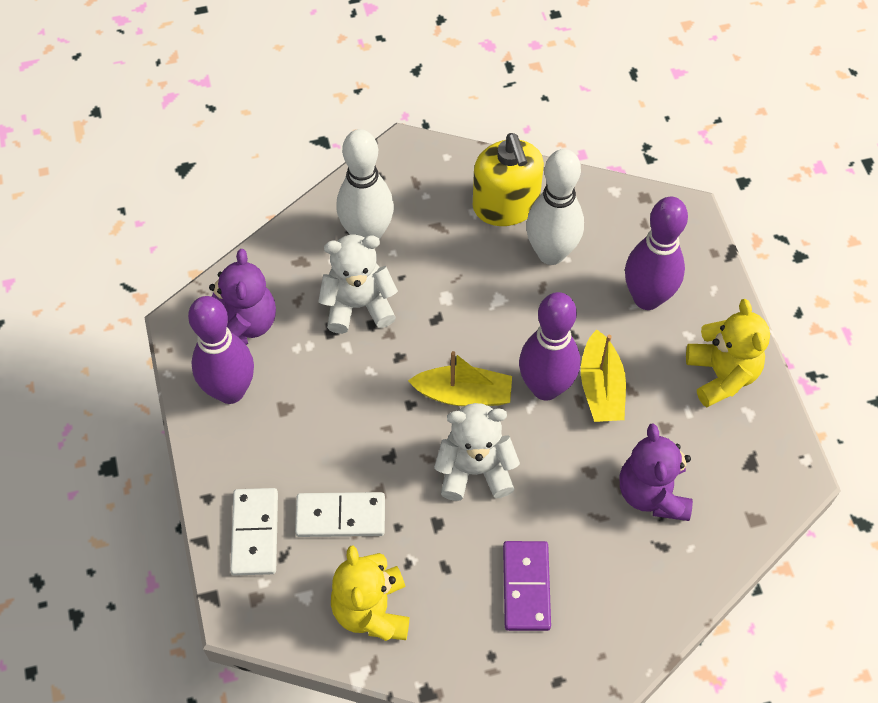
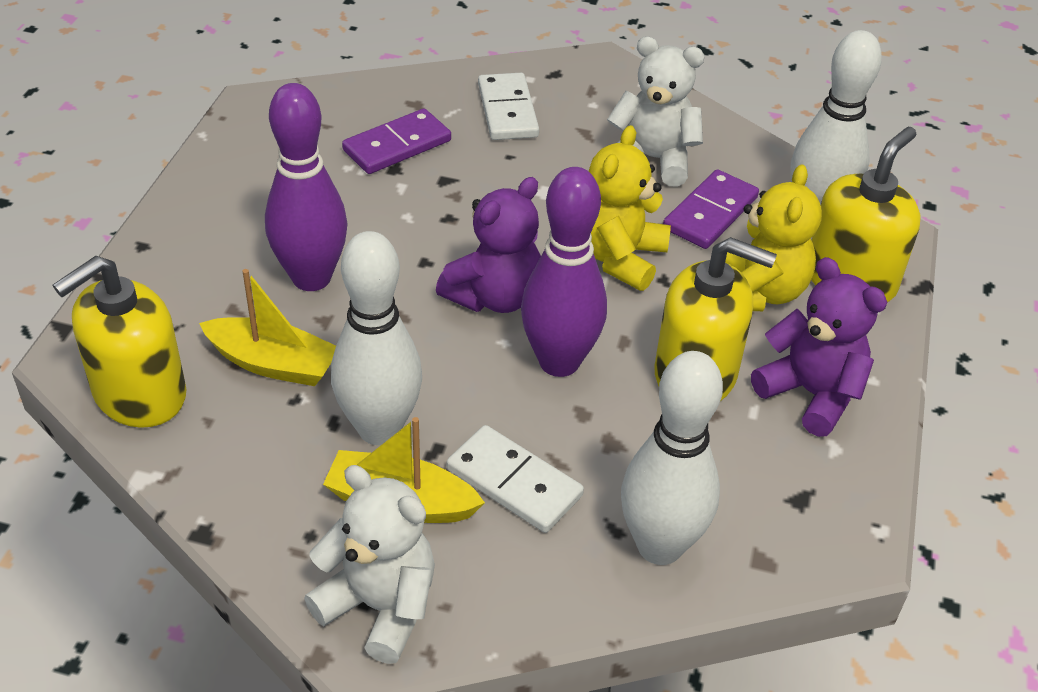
purple bowling pin: [188,296,254,404] [519,292,580,400] [625,197,688,310] = 3 -> [265,83,347,291] [521,167,607,377] = 2
purple domino: [503,541,551,631] = 1 -> [342,108,451,174] [663,169,759,249] = 2
white bowling pin: [336,129,394,240] [526,149,584,265] = 2 -> [331,231,422,445] [621,351,723,565] [790,30,882,205] = 3
yellow soap dispenser: [473,133,544,226] = 1 -> [53,256,186,428] [654,237,777,401] [811,127,921,303] = 3

